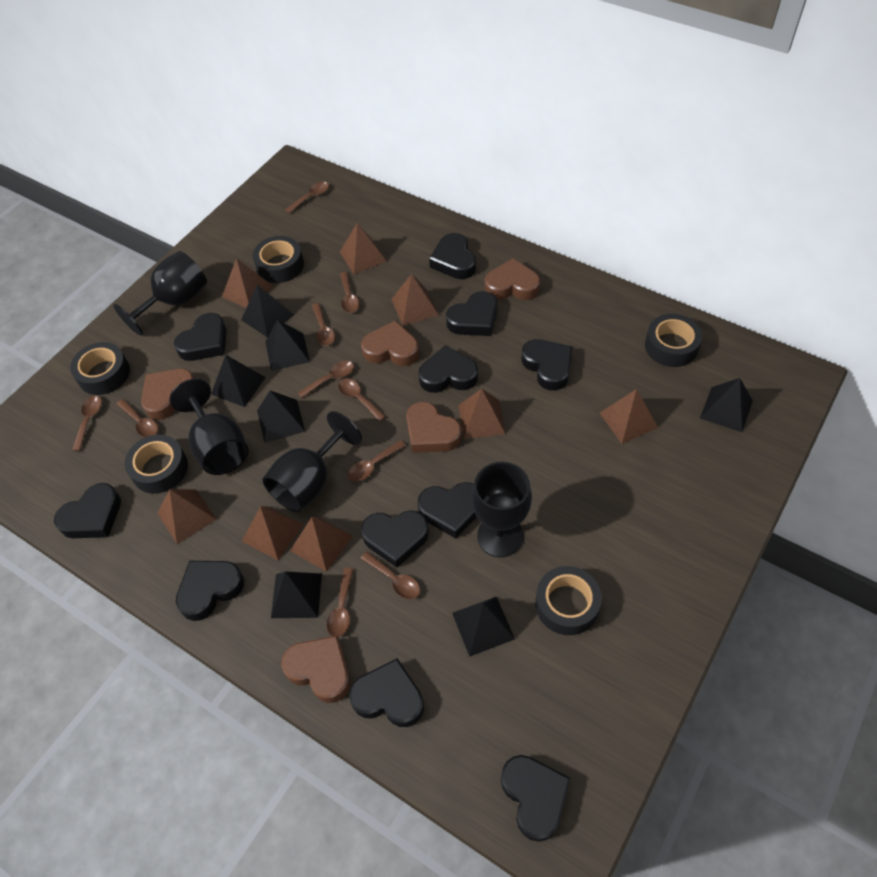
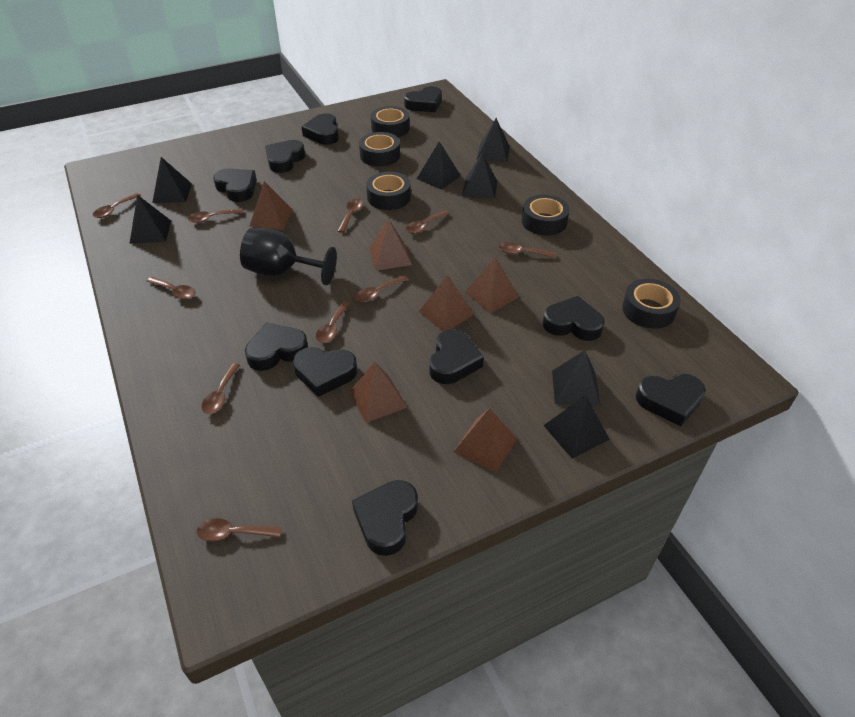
black goblet: [113,251,207,336] [170,379,249,475] [262,411,362,512] [471,462,532,557] = 4 -> [240,228,337,285] = 1
black heart: [54,483,121,538] [174,313,227,361] [176,561,244,621] [349,658,424,727] [361,510,429,568] [418,345,478,393] [418,482,477,539] [429,233,476,279] [446,291,497,336] [501,755,571,842] [521,339,572,391] = 11 -> [213,169,257,202] [245,323,308,371] [265,140,305,173] [293,347,357,397] [302,113,339,145] [352,480,418,556] [404,86,442,112] [429,329,484,384] [543,296,605,341] [636,374,706,426] = 10
brown heart: [141,369,195,420] [281,635,350,703] [361,320,419,366] [406,402,462,453] [485,258,541,300] = 5 -> none = 0
brown pyramid: [158,489,216,544] [222,258,273,308] [242,506,304,560] [290,516,353,572] [340,223,387,274] [391,274,439,326] [459,389,506,439] [600,389,658,444] = 8 -> [250,181,293,230] [349,362,408,423] [369,219,412,271] [419,275,474,331] [454,408,517,472] [465,257,519,313] = 6

